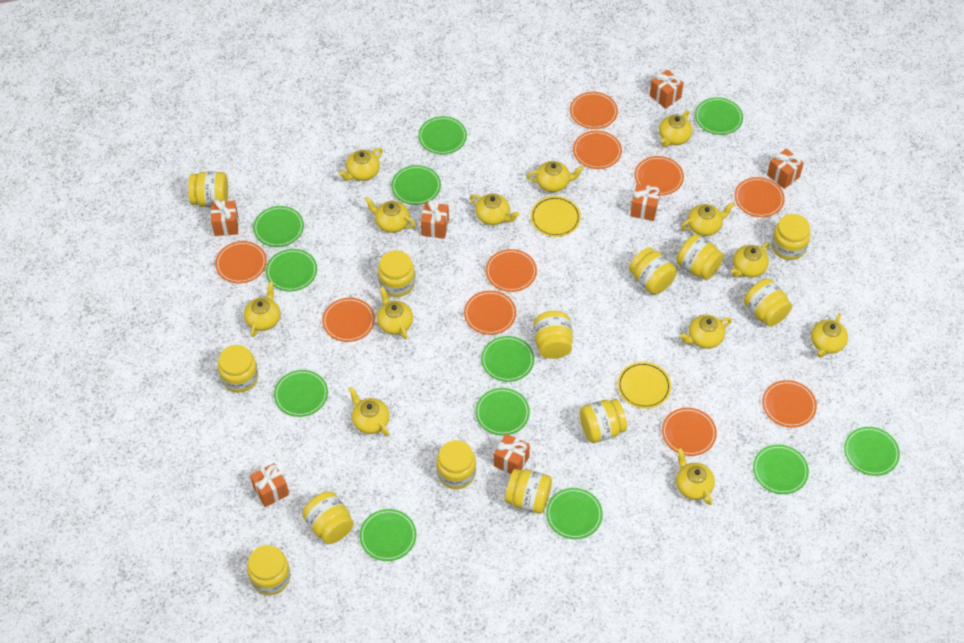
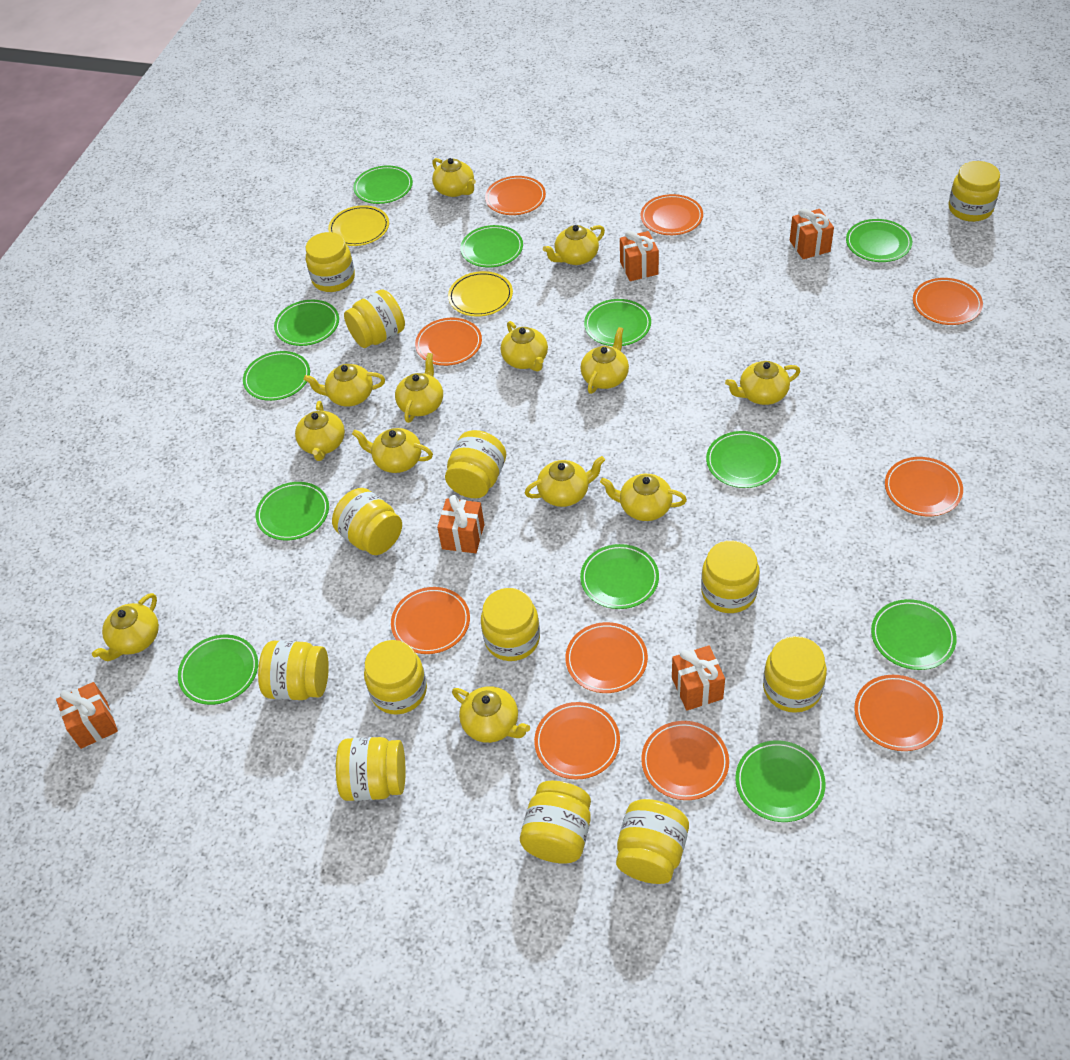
orange gift: [211,199,239,236] [250,463,289,507] [421,200,449,239] [494,434,530,474] [630,184,661,221] [650,69,684,109] [767,148,804,189] = 7 -> [56,682,118,749] [437,495,484,553] [620,230,659,281] [672,645,725,711] [790,208,834,259] = 5

